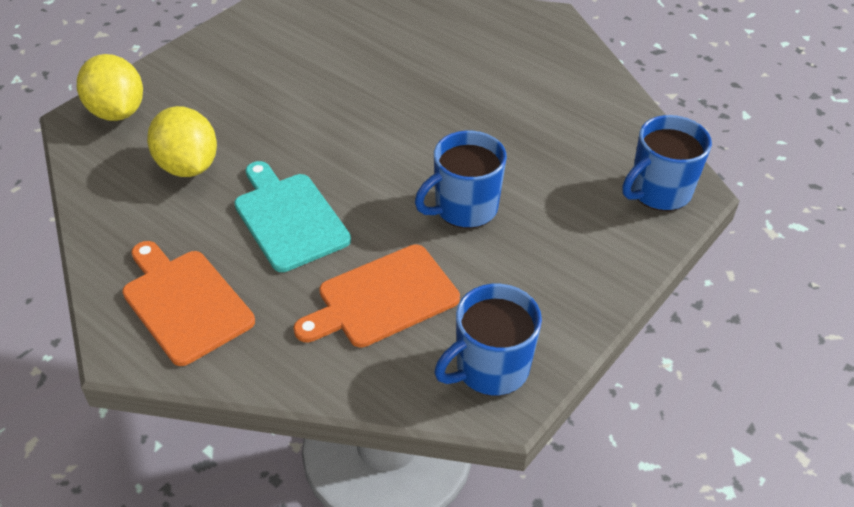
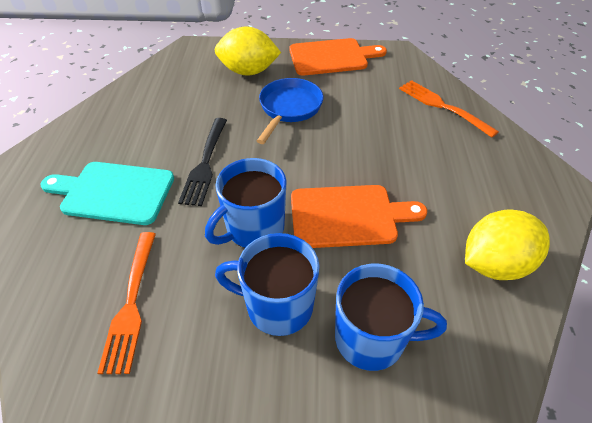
black fork: none = 0 -> [178,118,227,206] = 1
blue pan: none = 0 -> [257,78,323,144] = 1
orange fork: none = 0 -> [98,232,156,374] [399,80,499,138] = 2

